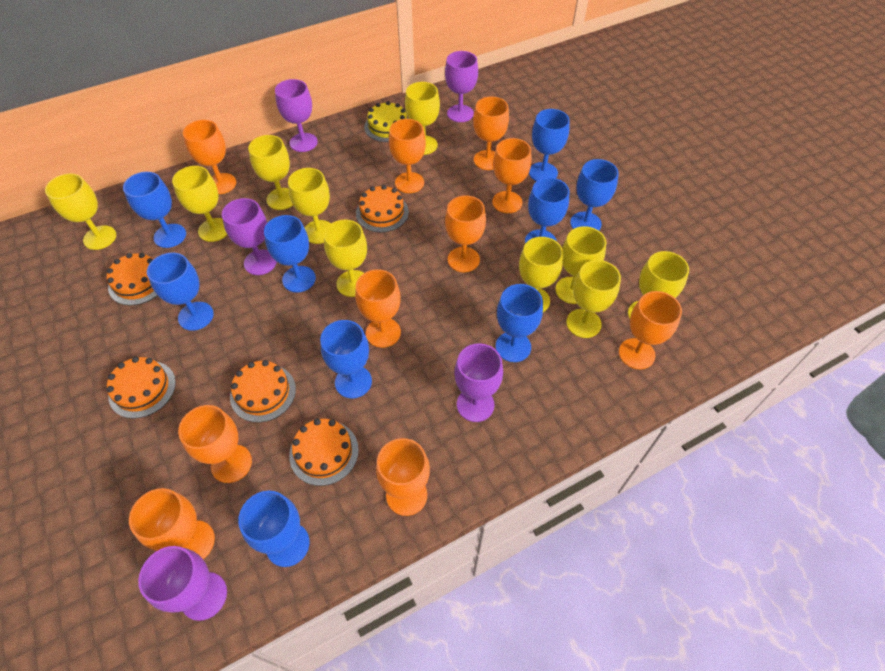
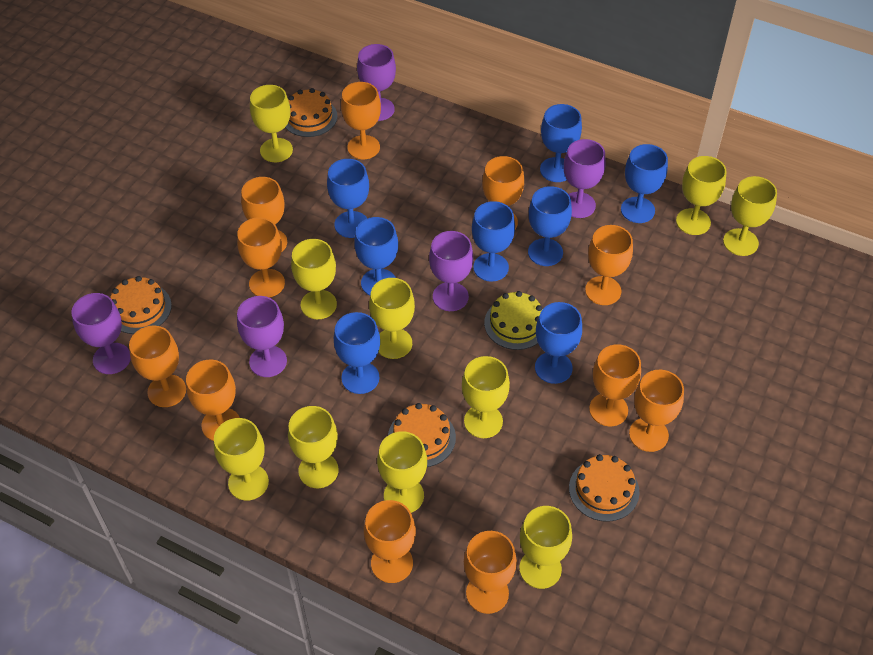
blue goblet: [123,172,186,248] [147,253,214,331] [238,491,310,567] [264,215,316,293] [320,320,372,398] [496,284,543,362] [525,178,569,244] [529,109,570,181] [570,159,619,231] = 9 -> [327,159,369,238] [334,312,380,394] [354,217,398,296] [472,201,515,282] [528,186,572,266] [535,302,582,384] [540,104,582,182] [621,144,668,223] = 8
orange cake: [107,253,158,305] [107,357,176,419] [230,360,296,422] [289,419,359,486] [356,185,409,232] = 5 -> [110,276,172,334] [285,88,337,137] [388,403,456,467] [569,454,639,522] = 4
orange goblet: [129,488,215,559] [178,405,252,483] [183,120,236,194] [355,269,401,348] [376,438,430,516] [389,119,426,193] [445,195,486,272] [473,97,509,170] [492,138,531,213] [619,291,682,370] = 10 -> [129,326,186,407] [186,359,240,441] [237,217,285,297] [241,177,287,251] [341,82,381,159] [364,500,416,583] [464,531,517,614] [482,156,524,229] [585,225,633,305] [589,344,641,426] [629,370,684,452] = 11

